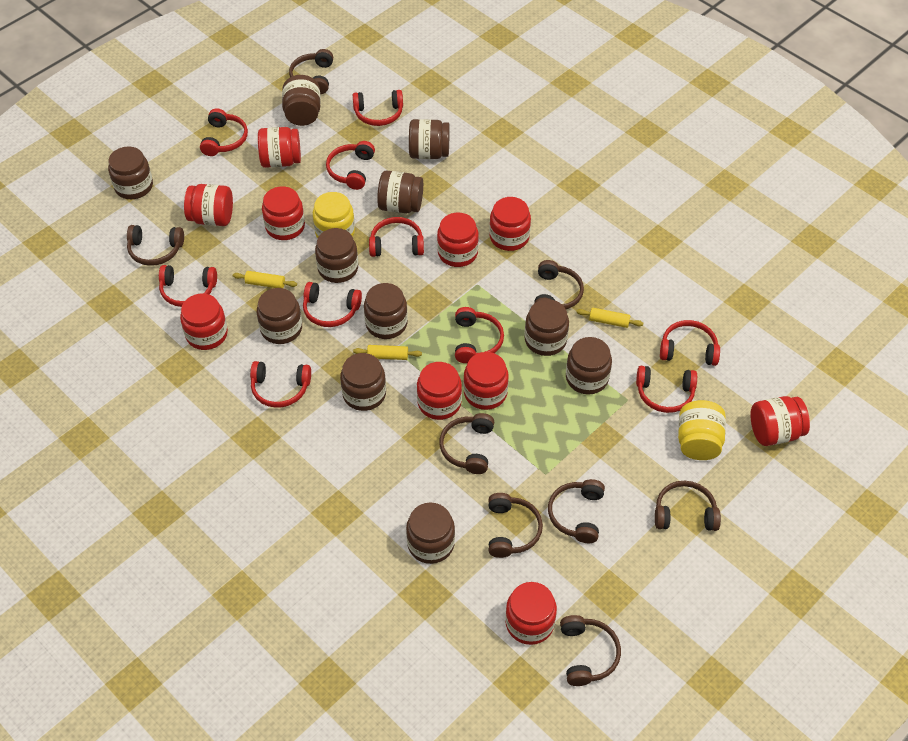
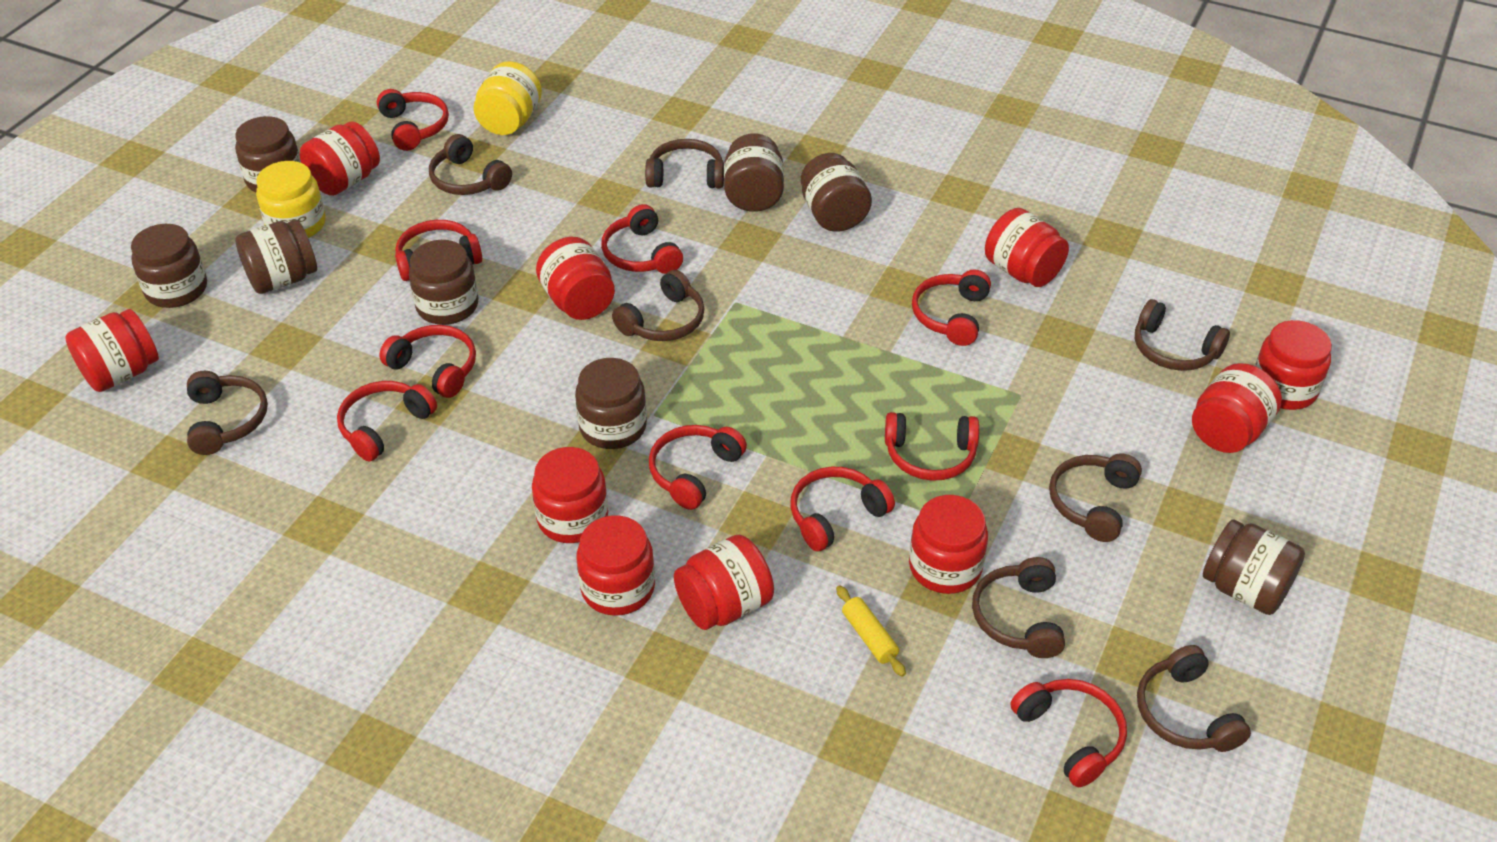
brown jar: [108,146,153,199] [257,288,302,344] [282,75,321,126] [315,228,358,283] [340,353,386,411] [364,283,408,339] [377,171,423,213] [406,503,455,564] [409,119,450,159] [525,299,569,356] [566,337,612,394] = 11 -> [131,224,207,308] [235,116,301,192] [235,220,317,294] [409,240,478,325] [575,358,647,449] [724,133,784,212] [801,153,872,232] [1203,520,1305,615] = 8
yellow rolling pin: [233,271,297,288] [353,345,422,360] [576,308,643,328] = 3 -> [836,585,906,677] = 1

